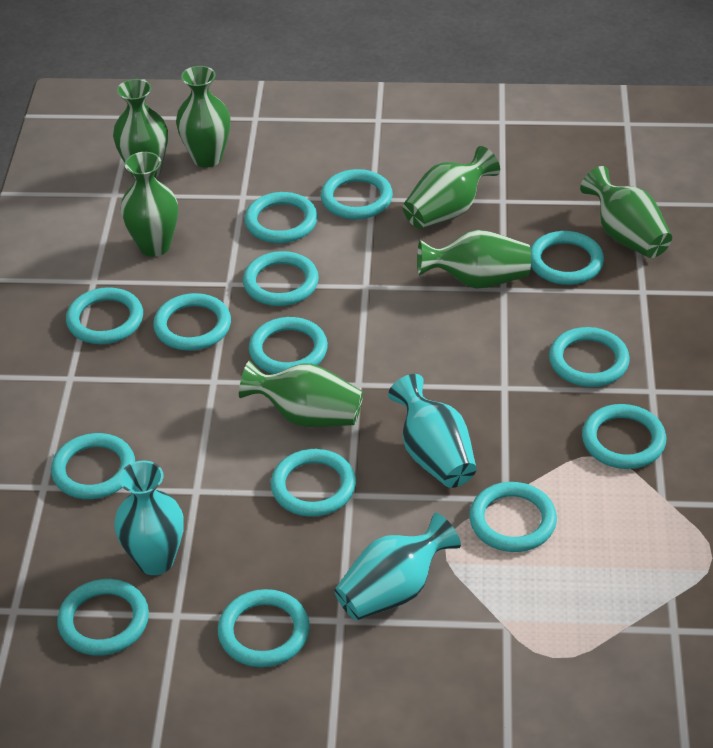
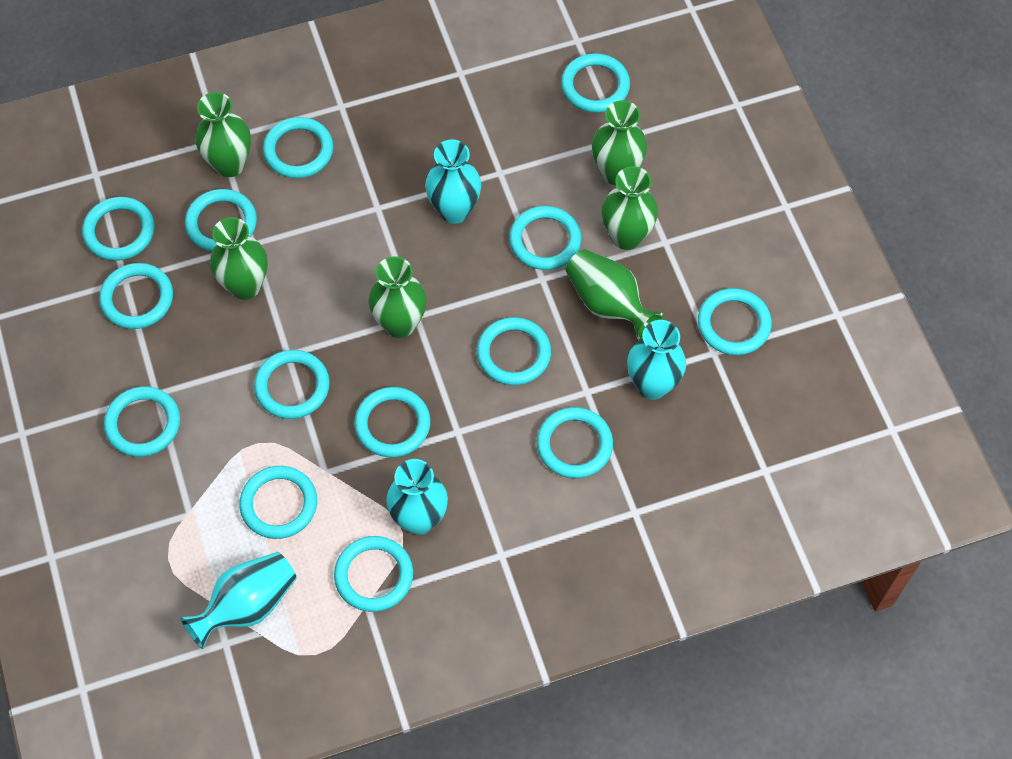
green vase: [113,79,168,179] [120,152,178,257] [176,66,230,167] [239,360,363,427] [403,146,500,229] [417,230,531,289] [580,166,672,258] = 7 -> [195,92,251,177] [210,217,268,300] [368,256,426,338] [566,249,663,340] [592,100,647,185] [601,166,658,250] = 6
turquoise vase: [114,461,184,575] [334,513,461,620] [388,374,477,488] = 3 -> [180,552,297,649] [386,459,448,535] [425,139,481,224] [627,320,686,400] = 4

